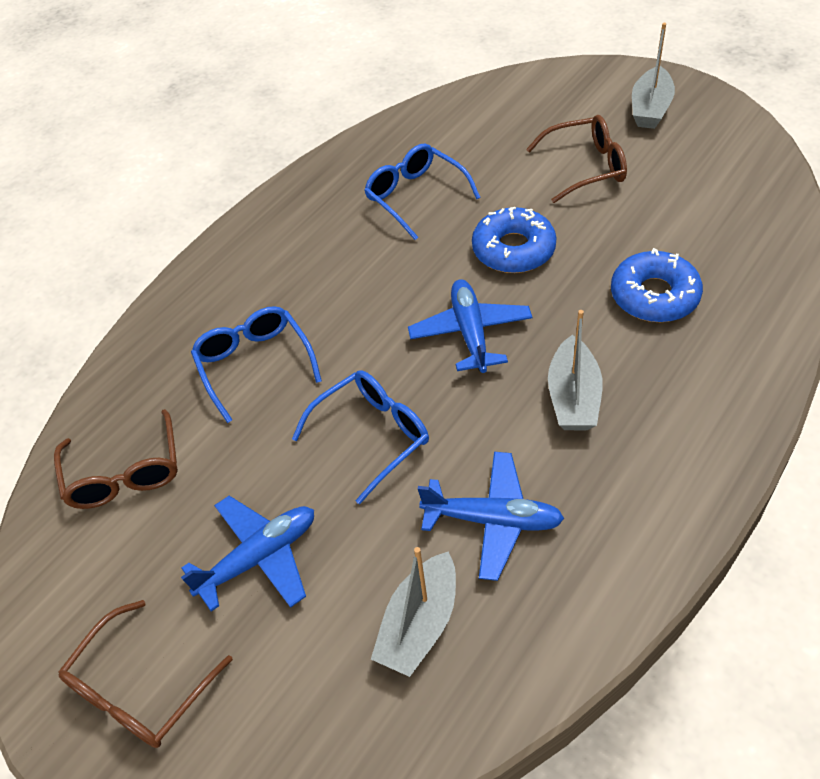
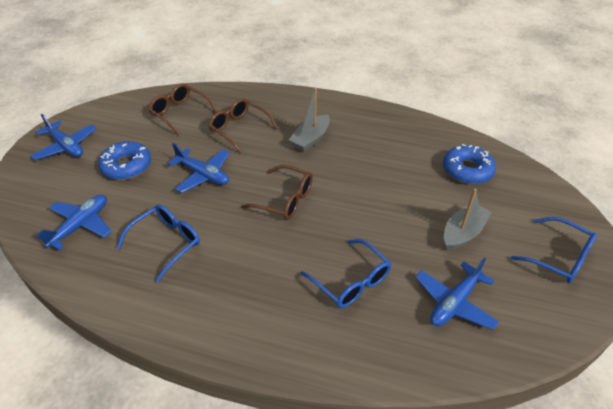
blue plane: [181,496,314,612] [408,279,532,373] [418,452,564,581] = 3 -> [30,114,97,160] [37,195,112,250] [168,143,230,193] [415,257,499,330] = 4
grey boat: [371,547,456,677] [548,310,603,430] [632,23,675,129] = 3 -> [289,88,330,152] [444,188,491,251] = 2

